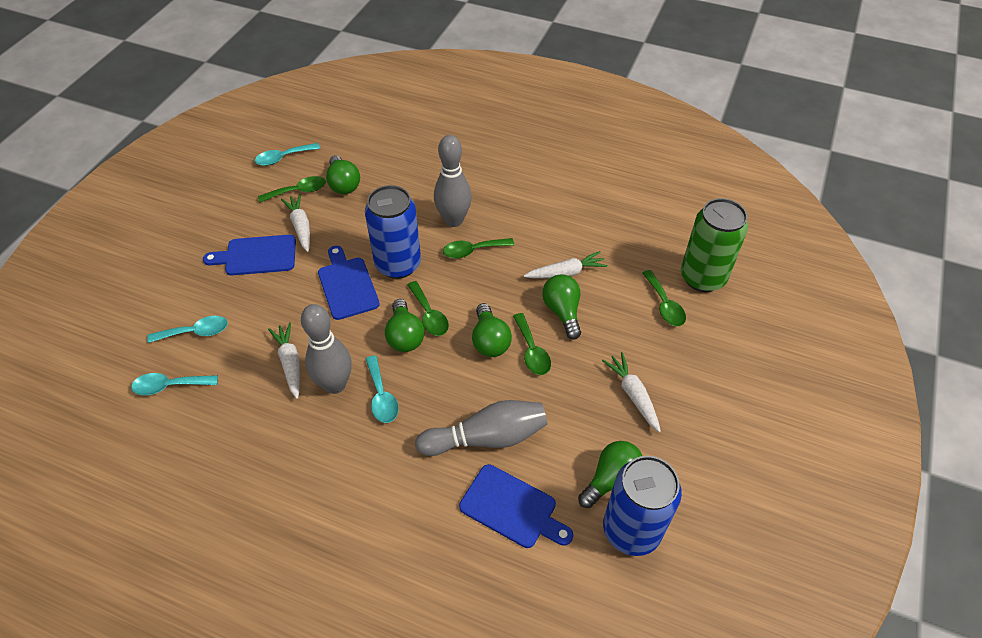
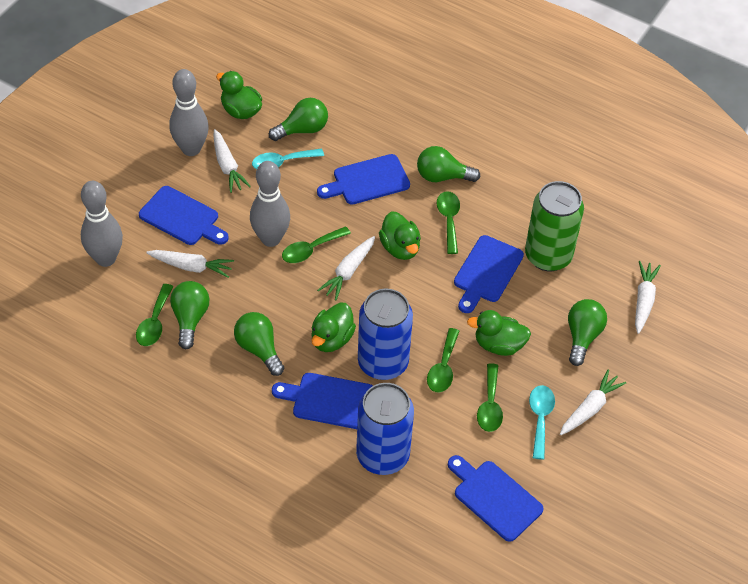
blue cutting board: [203,235,296,275] [318,246,380,320] [459,464,573,548] = 3 -> [139,186,229,245] [272,373,373,429] [317,154,410,205] [448,455,544,542] [454,235,524,313] = 5
green duck: none = 0 -> [216,71,262,119] [311,302,356,352] [379,211,421,260] [467,310,531,356] = 4
turquoise spoon: [131,373,218,395] [147,316,228,343] [255,143,320,166] [366,355,399,423] = 4 -> [252,148,324,169] [529,385,555,460] = 2
white carrot: [268,322,300,399] [281,194,310,252] [524,251,608,278] [602,352,661,432] = 4 -> [146,250,234,278] [214,129,251,193] [317,236,375,300] [560,370,627,435] [635,261,661,334] = 5

